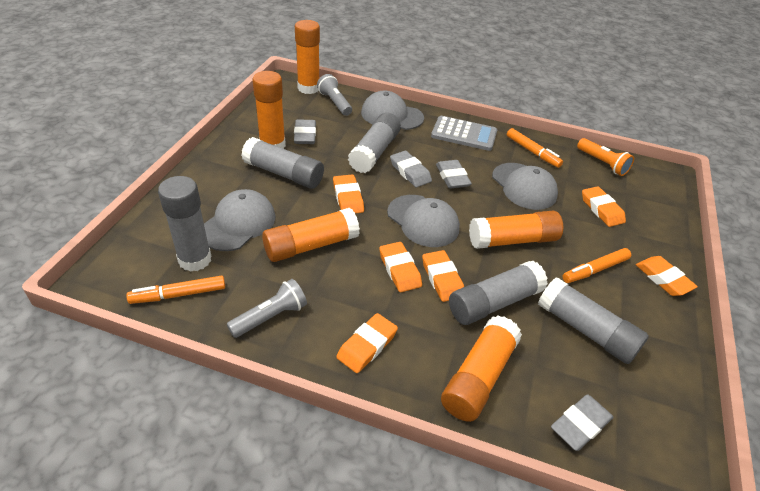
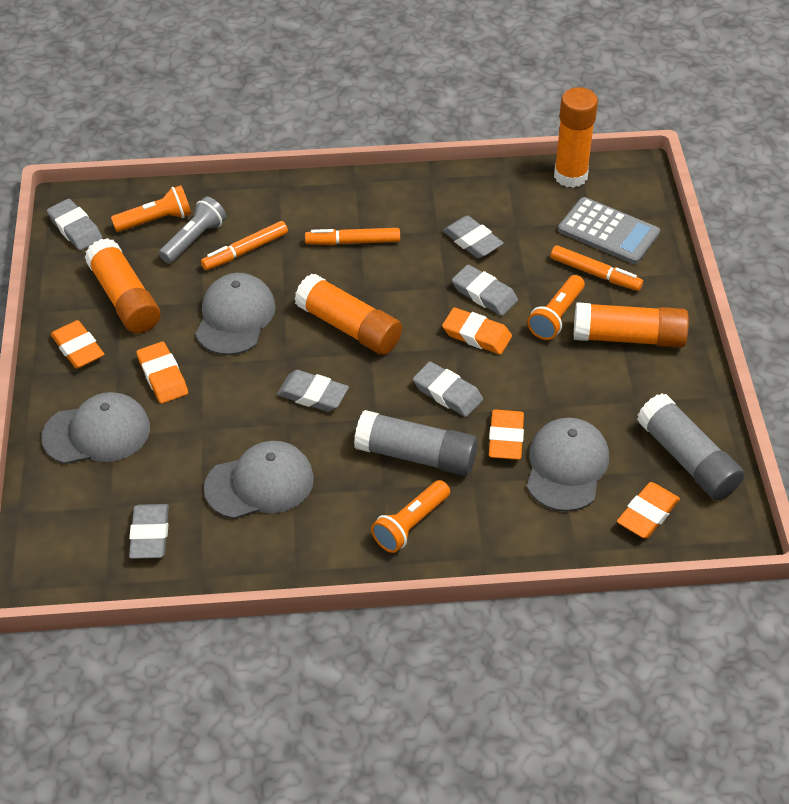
grey eraser: [294,119,316,144] [390,151,432,187] [436,160,472,189] [551,394,613,451] = 4 -> [47,199,103,250] [129,504,169,559] [277,370,349,412] [413,361,483,417] [443,215,504,259] [452,265,518,316] = 6
grey flashlight: [227,279,307,338] [317,74,352,116] = 2 -> [159,197,226,264] = 1
grey glue stick: [158,176,212,272] [241,137,324,189] [348,113,401,173] [449,261,548,325] [538,277,649,364] = 5 -> [354,410,478,476] [637,393,744,500] = 2
orange eraser: [333,174,364,214] [336,313,398,373] [379,242,422,292] [422,250,464,302] [582,186,626,227] [636,256,698,296] = 6 -> [51,320,104,369] [136,342,188,404] [442,307,512,355] [489,409,524,460] [617,482,680,539] = 5
orange flashlight: [577,138,634,176] = 1 -> [111,185,191,232] [371,480,450,553] [527,275,585,340] = 3
orange glue stick: [252,71,286,149] [262,208,360,262] [295,20,320,94] [441,316,522,422] [469,210,563,249] = 5 -> [85,238,160,333] [294,274,402,355] [554,87,598,188] [574,302,689,348] = 4

